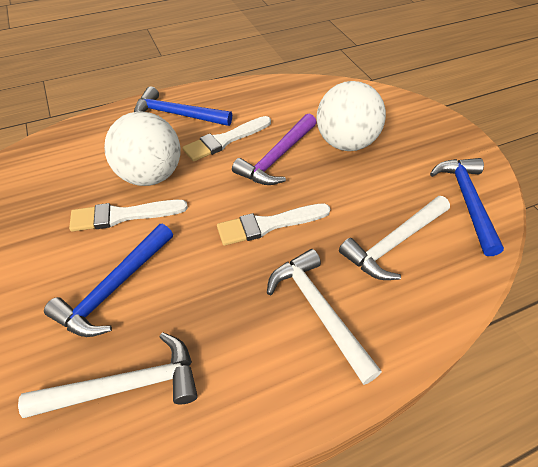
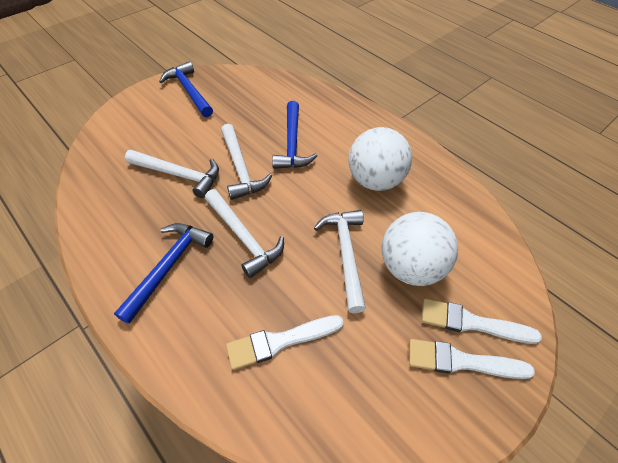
purple hammer: [232,114,317,185] = 1 -> none = 0
white hammer: [18,333,198,418] [267,249,382,385] [339,196,450,280] = 3 -> [125,150,219,198] [205,189,284,278] [221,124,272,200] [314,210,366,313] = 4

